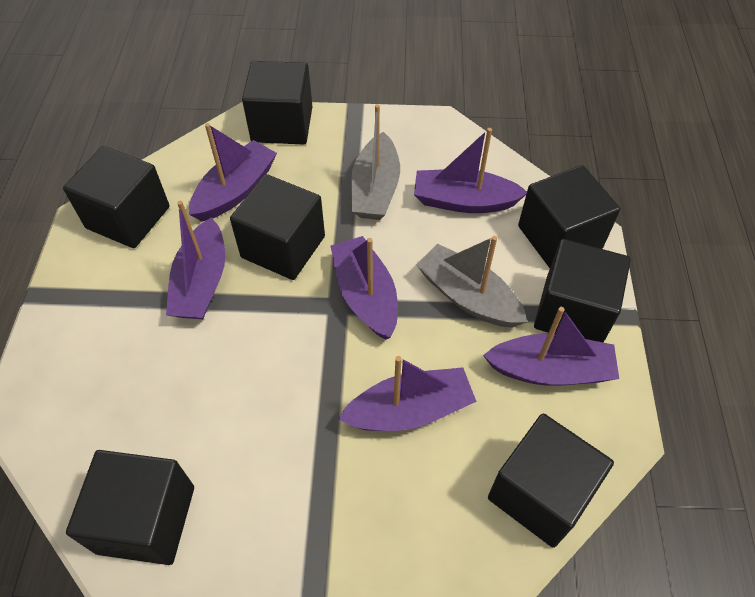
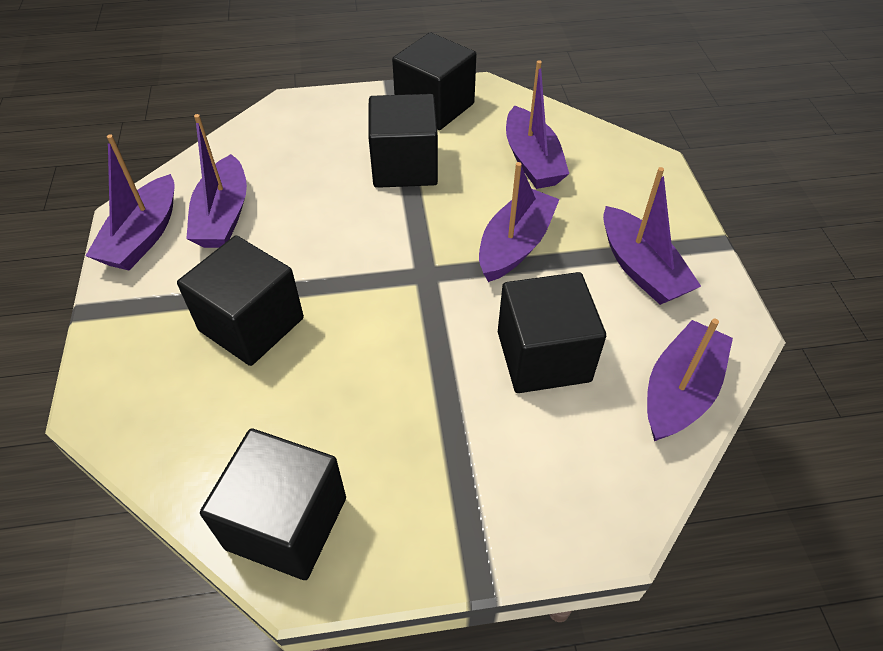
black cube: [63,146,170,248] [66,450,194,565] [230,174,325,280] [242,61,312,145] [488,413,614,548] [518,165,620,268] [534,239,631,343] = 7 -> [177,236,304,366] [200,429,346,580] [368,94,438,188] [392,32,476,130] [498,272,606,393] = 5
grey boat: [351,104,400,220] [416,236,527,328] = 2 -> none = 0

